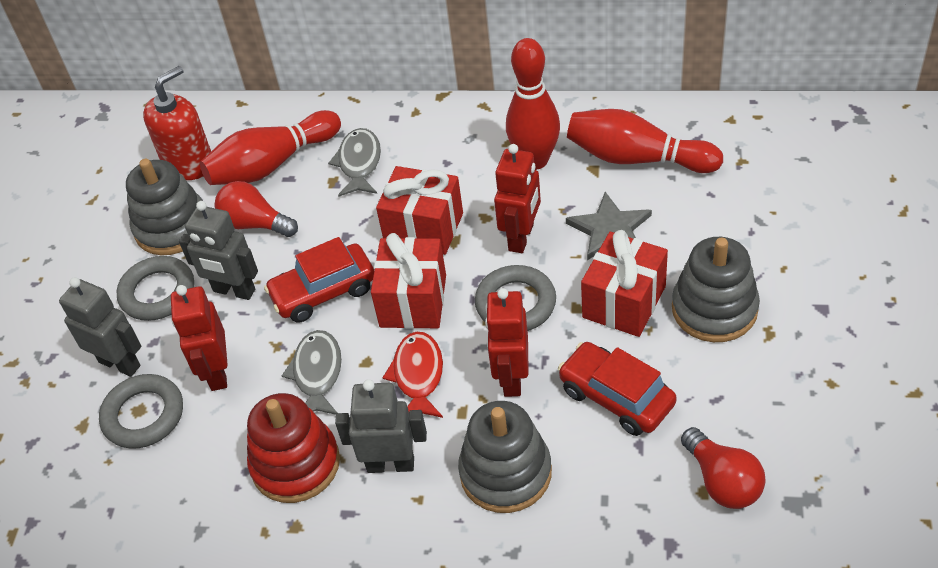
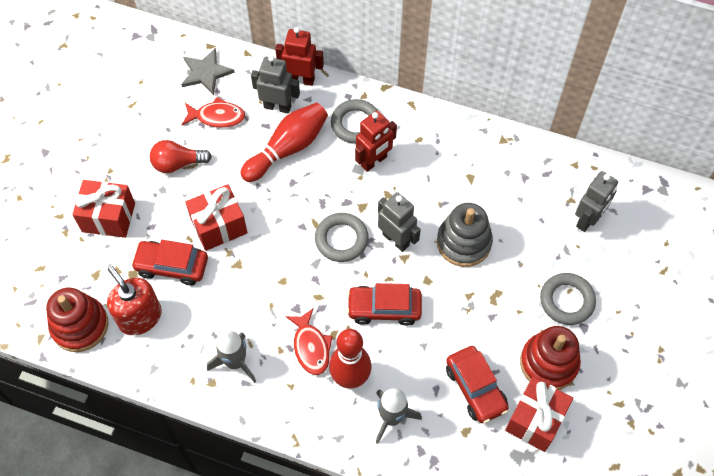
grey fish: [282,330,342,415] [328,128,381,197] = 2 -> none = 0
grey rocket: none = 0 -> [207,330,256,383] [376,388,422,444] = 2
grey stacking toy: [126,159,203,255] [458,401,552,513] [672,237,760,342] = 3 -> [437,203,493,267] = 1
red bowling pin: [200,110,341,185] [506,38,560,170] [567,109,723,173] = 3 -> [240,103,328,182] [329,329,371,389] = 2
red car: [264,237,374,322] [558,342,677,436] = 2 -> [131,240,208,286] [347,283,422,326] [446,346,509,423] = 3
red fish: [383,332,443,418] = 1 -> [182,97,245,128] [285,308,333,375] = 2
red light bulb: [214,181,298,237] [681,427,765,509] = 2 -> [150,140,212,173] = 1
red robot: [171,285,228,391] [485,288,529,397] [494,144,541,253] = 3 -> [275,27,324,86] [355,111,397,172] = 2
red stacking toy: [247,393,340,503] = 1 -> [46,287,108,352] [520,326,581,390] = 2

